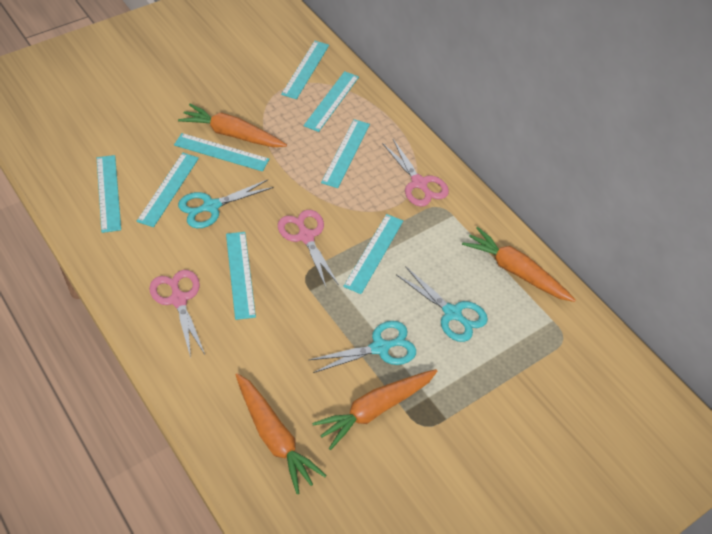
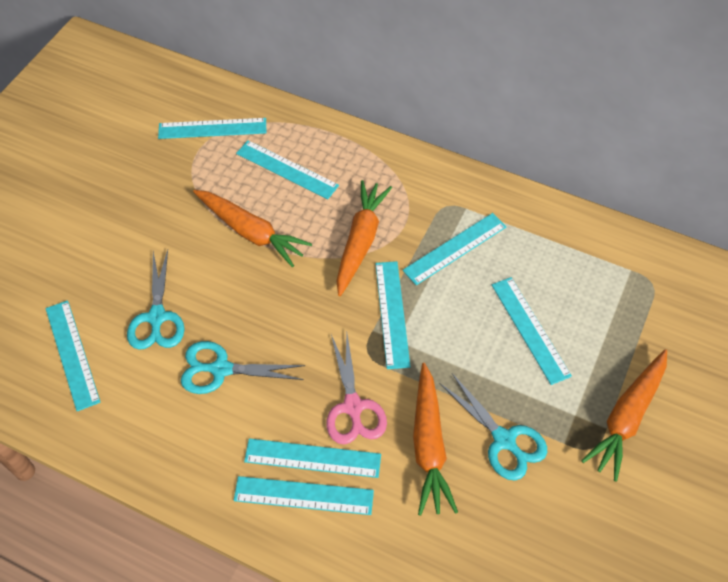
pink scissors: [149,270,205,358] [278,210,339,287] [382,139,449,207] = 3 -> [327,334,387,444] = 1

